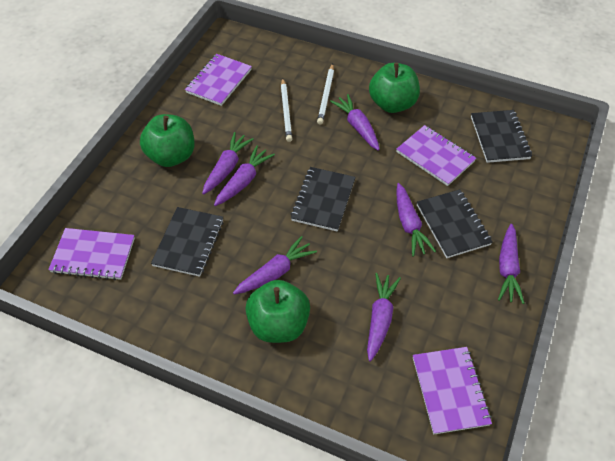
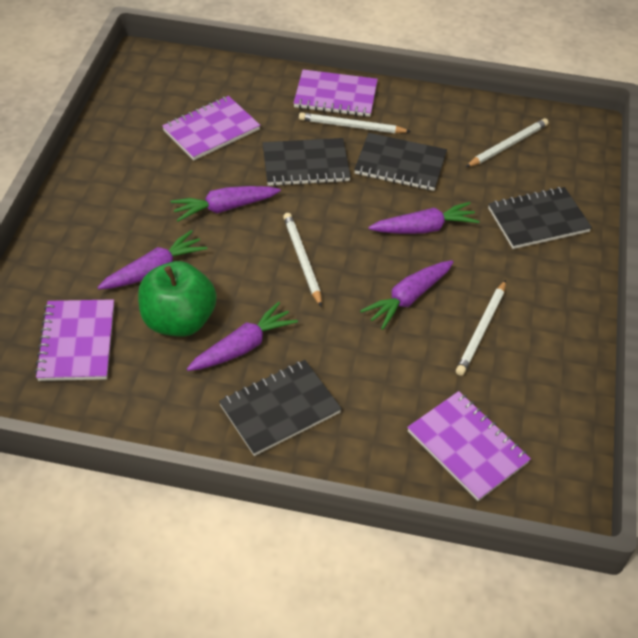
green apple: [140,114,195,167] [245,280,310,343] [369,63,420,113] = 3 -> [138,261,217,337] = 1
purple carrot: [202,132,254,195] [214,146,275,206] [233,236,317,294] [330,94,380,151] [367,273,401,362] [396,183,436,257] [498,224,525,304] = 7 -> [97,230,208,289] [170,186,281,222] [187,302,298,371] [360,260,454,330] [368,202,479,234] = 5
white pencil: [281,78,292,142] [317,64,334,125] = 2 -> [283,213,322,307] [299,112,411,133] [456,280,506,376] [466,118,549,167] = 4

